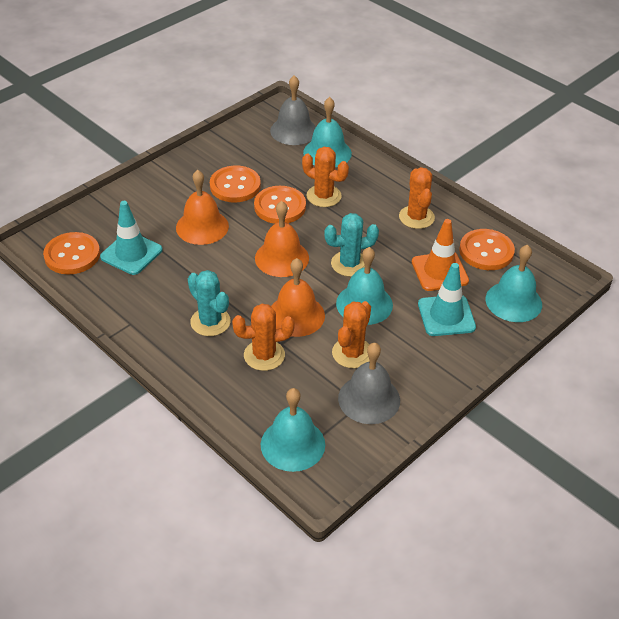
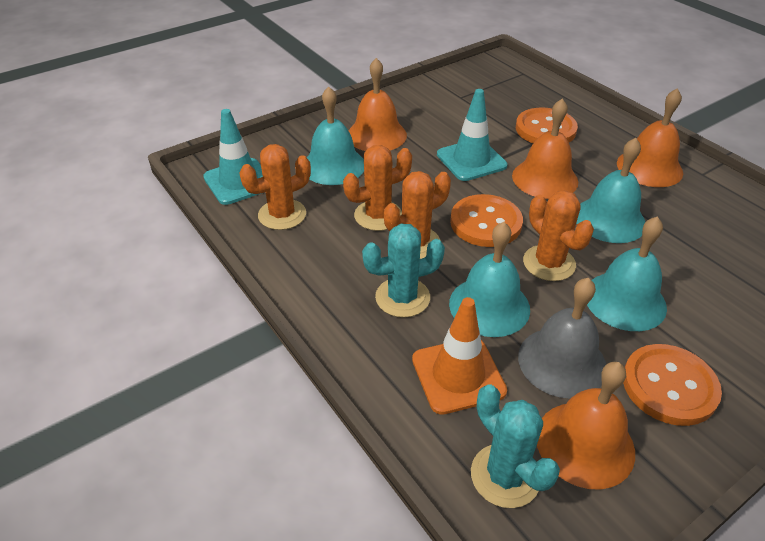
grey bell: [270,75,316,145] [338,343,400,424] = 2 -> [518,278,606,399] = 1
orange bell: [176,170,229,245] [255,201,309,277] [271,258,325,337] = 3 -> [349,58,407,151] [512,99,578,199] [537,362,635,490] [617,88,683,187] = 4
orange button: [43,232,100,275] [210,166,261,202] [254,186,306,224] [459,229,515,270] = 4 -> [450,194,523,247] [516,108,578,143] [623,344,722,426] = 3

